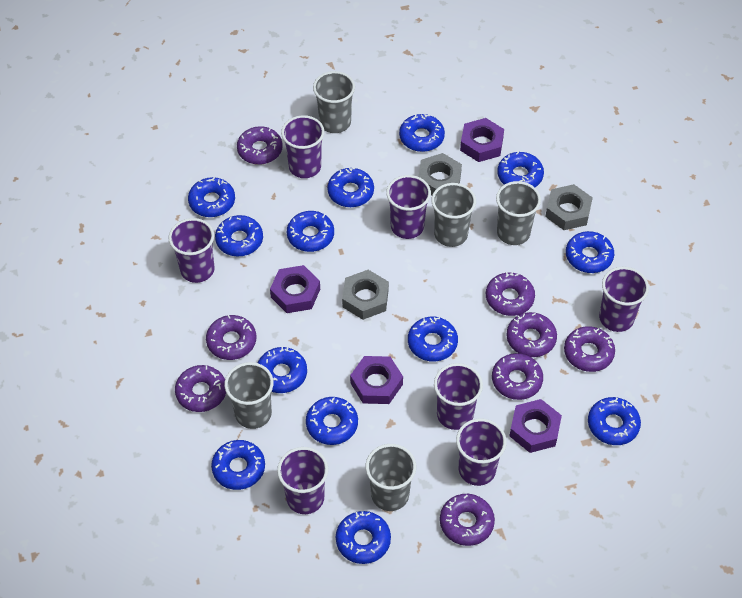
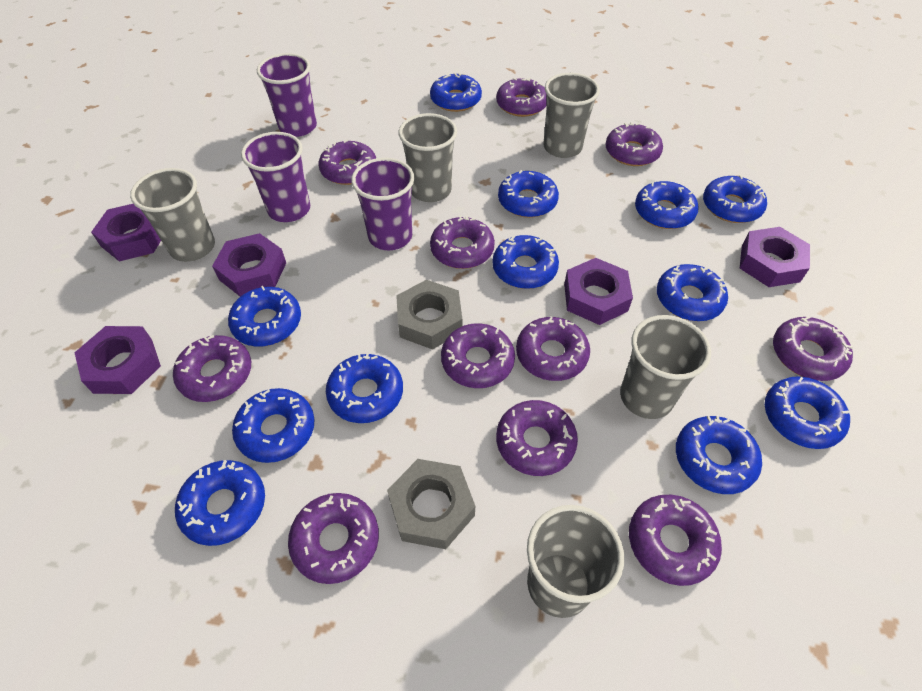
blue donut: [188,177,235,217] [211,440,265,490] [215,215,263,257] [258,346,307,393] [287,211,334,252] [306,397,358,445] [327,168,374,207] [336,511,391,564] [399,114,445,152] [408,317,458,362] [497,152,544,187] [566,231,614,273] [588,397,641,445] = 13 -> [175,460,265,546] [228,286,301,347] [232,388,314,463] [326,353,403,423] [430,73,482,112] [492,235,559,289] [498,170,559,218] [635,181,699,229] [657,264,728,321] [676,416,762,494] [703,175,767,223] [765,376,850,449] = 12
grey nut: [342,270,389,320] [418,153,462,196] [545,184,593,230] = 3 -> [387,459,475,549] [396,280,462,350] = 2
purple cup: [169,218,215,283] [277,447,328,514] [281,115,325,178] [386,175,431,239] [434,363,483,430] [456,418,507,486] [599,267,649,332] = 7 -> [241,132,310,222] [257,53,317,137] [351,158,415,250] = 3
purple donut: [175,365,226,412] [206,315,256,360] [237,126,283,165] [440,494,495,546] [486,272,535,316] [492,353,543,400] [506,312,557,357] [564,326,615,372] = 8 -> [173,335,251,402] [288,493,379,584] [319,140,376,185] [430,215,495,269] [441,323,515,388] [496,78,546,117] [496,400,578,476] [516,316,590,381] [606,122,663,166] [629,495,722,586] [773,316,853,381] = 11
purple nut: [270,265,320,313] [350,356,403,404] [460,118,504,162] [510,399,562,453] = 4 -> [74,326,161,394] [91,204,161,261] [212,233,286,297] [564,258,633,325] [740,227,810,287] = 5

